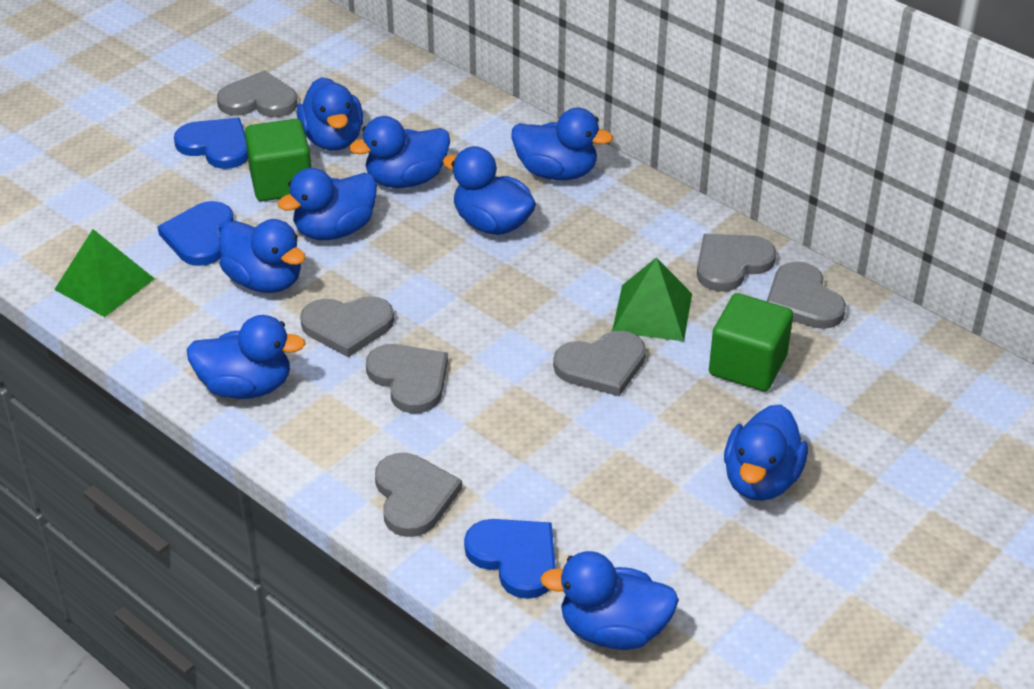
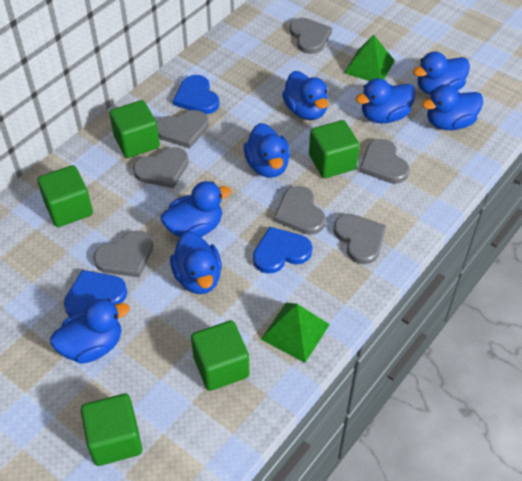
blue duck: [187,315,305,399] [219,219,305,293] [278,168,377,240] [297,77,363,151] [349,116,450,188] [443,146,536,235] [511,108,613,180] [540,551,679,650] [724,404,808,501] = 9 -> [50,299,130,364] [161,181,231,237] [170,232,222,294] [244,123,290,178] [282,71,328,120] [355,78,416,124] [413,52,470,95] [422,85,483,130] = 8
green cube: [245,119,311,201] [709,293,793,391] = 2 -> [37,165,93,227] [81,394,142,466] [109,100,160,158] [191,320,249,391] [309,120,360,178] = 5

